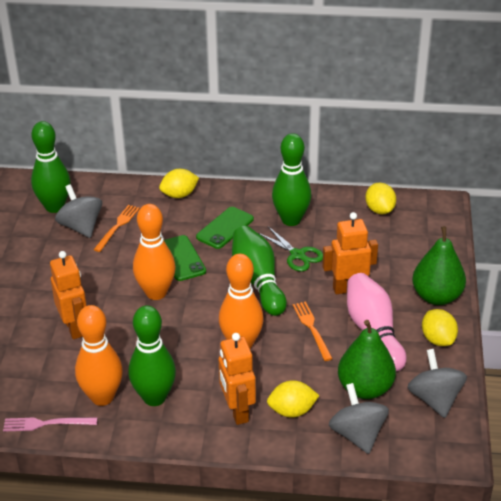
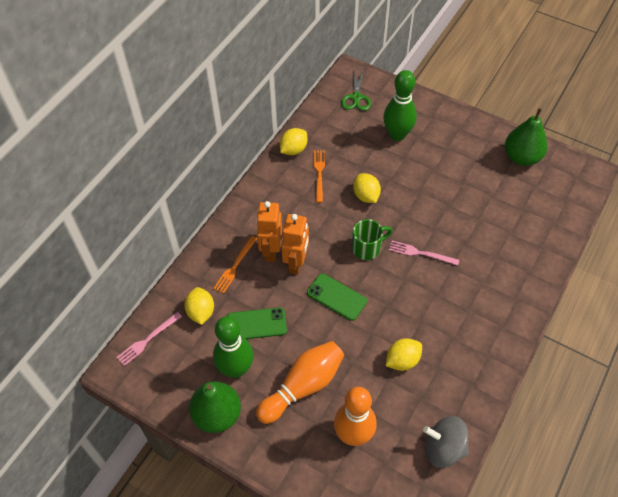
green bowling pin: [31,121,71,213] [129,305,176,406] [232,226,287,316] [272,133,311,226] = 4 -> [213,316,254,378] [383,70,417,141] = 2
green mug: none = 0 -> [352,219,393,260] = 1
grey spinning top: [55,184,102,238] [329,383,389,454] [407,349,467,418] = 3 -> [423,416,469,468] = 1
orange bowling pin: [75,305,123,406] [133,204,176,300] [219,254,264,349] = 3 -> [256,341,344,424] [334,387,377,446] = 2
orange robot: [50,251,87,339] [219,333,256,425] [322,212,378,294] = 3 -> [256,201,282,262] [281,214,309,275] = 2
pink bowling pin: [347,273,407,371] = 1 -> none = 0
pink fork: [3,417,97,432] = 1 -> [116,312,182,366] [389,241,459,266] = 2

